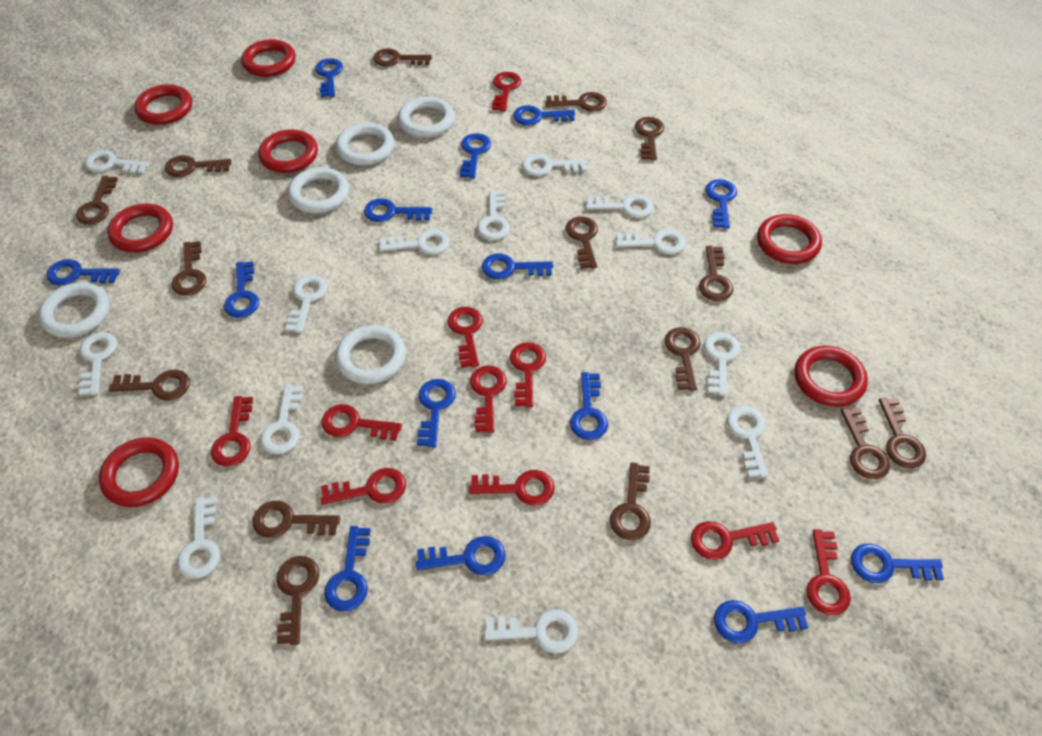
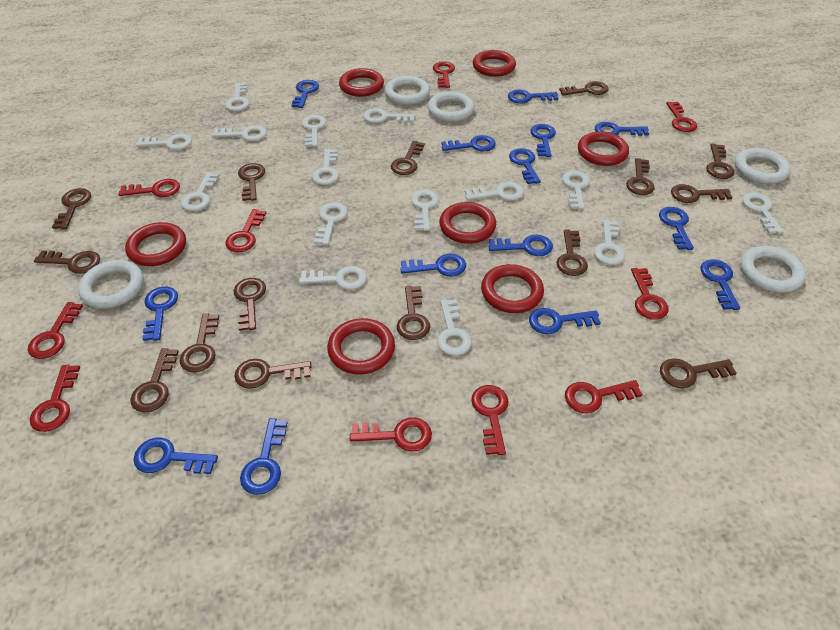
white key: [79,332,117,396] [85,150,149,174] [177,497,220,578] [260,385,303,454] [285,275,327,333] [379,229,449,254] [478,190,510,240] [484,610,578,653] [522,154,587,176] [586,194,654,218] [616,229,686,254] [704,332,740,396] [727,406,768,478] = 13 -> [136,134,192,150] [181,172,219,211] [212,125,267,141] [225,83,249,111] [299,266,367,290] [302,115,326,147] [312,149,339,185] [314,202,348,245] [363,108,415,123] [411,190,439,231] [437,299,472,355] [465,182,524,201] [562,171,590,209] [594,220,625,265] [742,192,784,234] = 15

